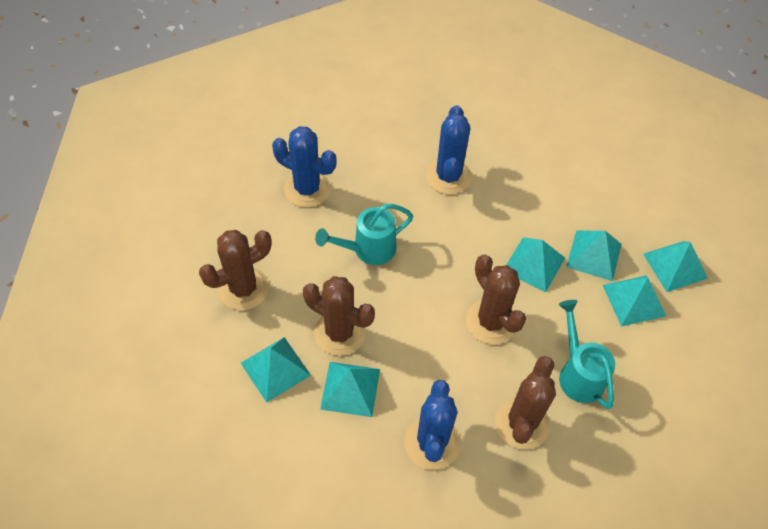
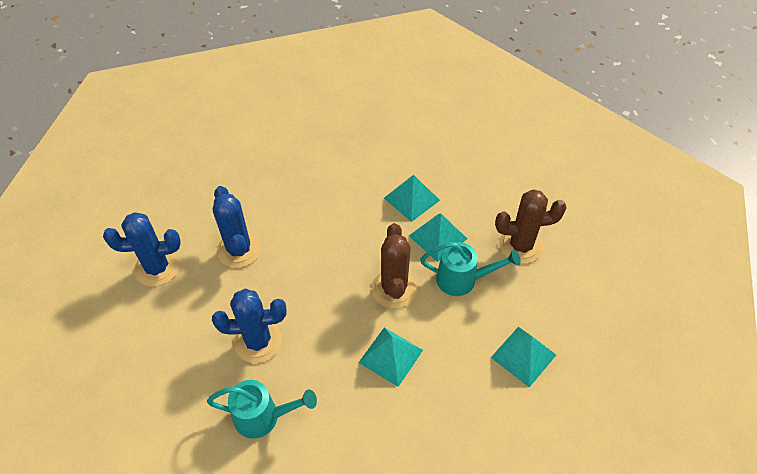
brown cactus: [199,230,272,310] [303,276,375,356] [466,254,526,344] [495,356,556,449] = 4 -> [371,223,417,309] [495,189,567,264] = 2
turquoise pyramid: [241,337,311,403] [320,362,380,417] [507,237,565,293] [566,230,622,281] [603,276,666,327] [643,241,708,292] = 6 -> [358,327,423,387] [384,175,440,222] [409,214,467,262] [491,327,556,387] = 4

